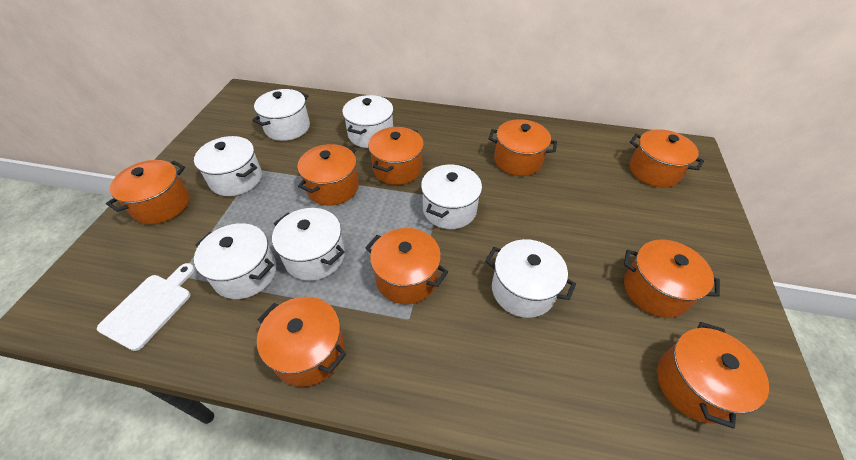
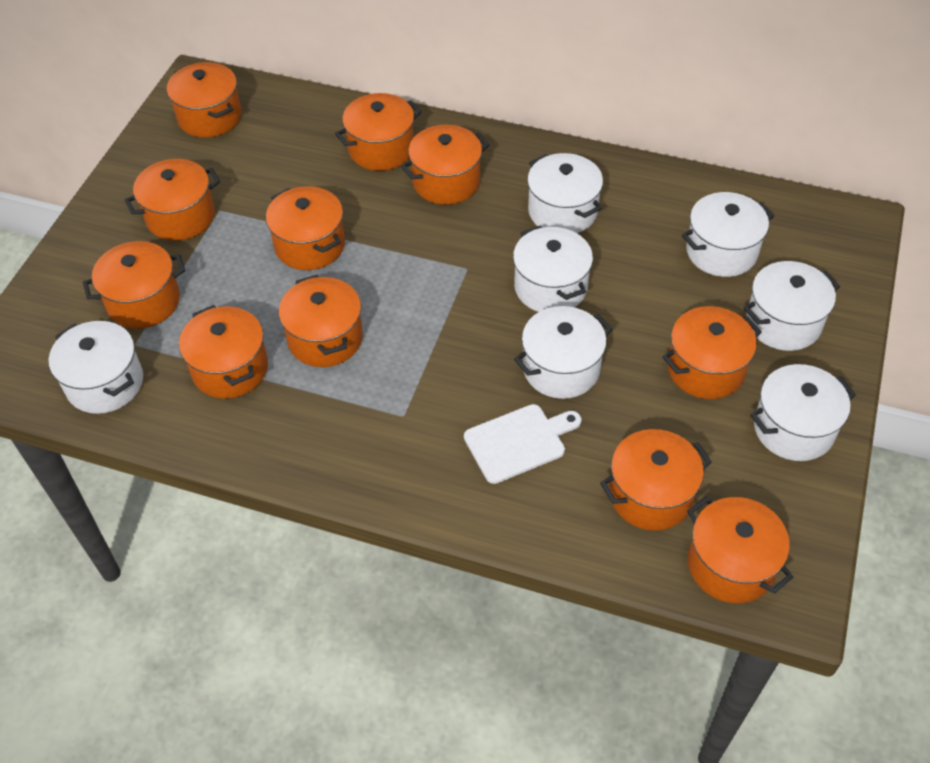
orange pot: [106,160,190,224] [257,297,346,387] [298,144,359,206] [365,228,448,304] [368,127,424,185] [488,119,557,176] [624,239,720,318] [629,129,704,188] [657,322,769,429] = 9 -> [83,241,185,329] [125,159,220,241] [167,62,241,138] [179,305,268,399] [266,186,345,270] [279,275,363,367] [335,93,422,171] [401,125,489,205] [600,429,712,531] [662,306,762,399] [687,496,793,603] = 11

